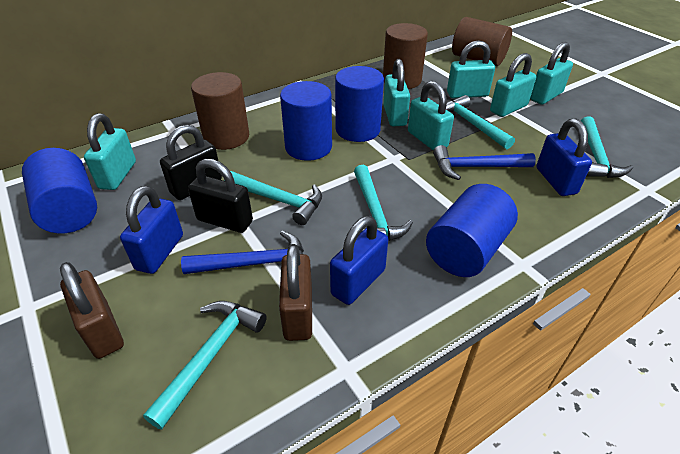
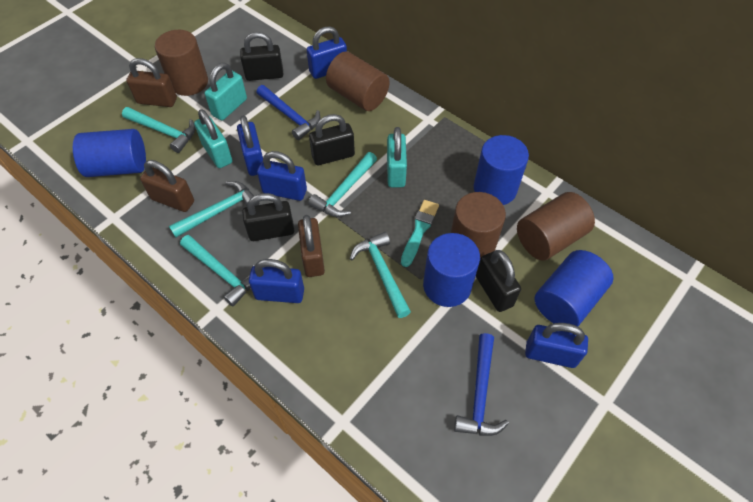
black padlock: [160,125,222,200] [188,159,253,233] = 2 -> [240,32,283,81] [242,193,295,241] [309,114,355,165] [476,250,521,312] = 4
blue padlock: [120,186,183,274] [330,216,388,305] [536,119,592,196] = 3 -> [237,115,263,176] [249,259,304,303] [257,151,307,201] [307,26,347,79] [525,323,588,368] = 5
brown cylinder: [191,72,249,150] [383,23,428,89] [452,17,512,66] = 3 -> [155,30,208,96] [326,51,389,111] [451,192,506,258] [517,192,595,261] = 4
brown padlock: [60,262,124,359] [279,244,312,341] = 2 -> [126,58,177,107] [140,160,194,212] [298,215,325,277] = 3
turquoise brush: none = 0 -> [401,200,439,267] = 1
turquoise padlock: [84,113,136,190] [383,59,410,126] [408,81,454,151] [447,40,495,98] [490,53,536,117] [530,42,573,105] = 6 -> [194,109,232,168] [205,63,247,120] [387,127,407,187] = 3

